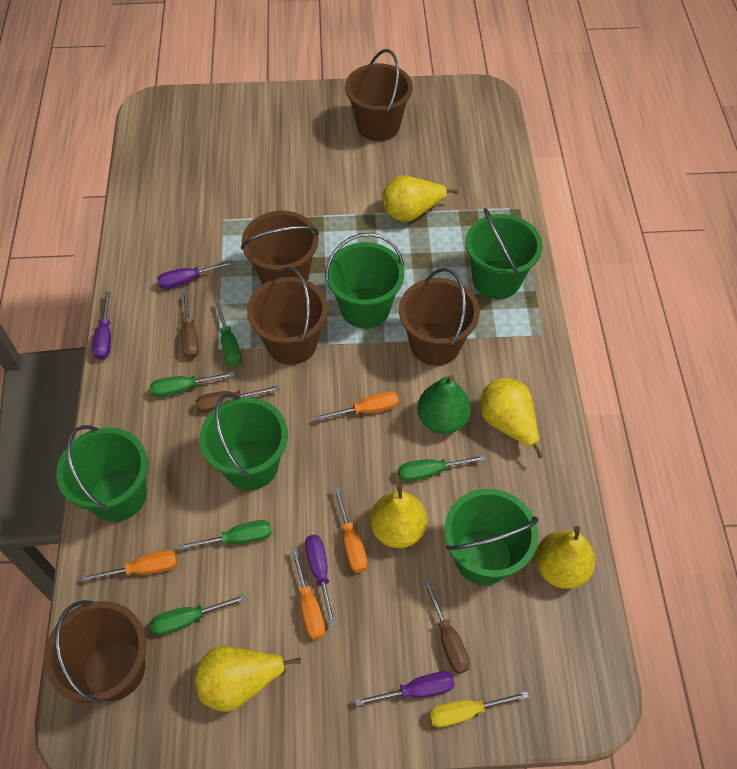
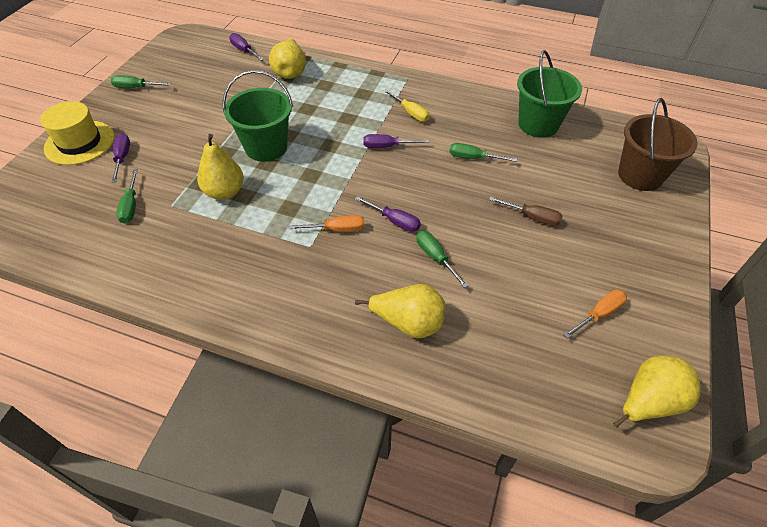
brown bucket: [44,600,146,704] [241,211,319,285] [247,267,328,365] [345,49,413,141] [399,268,480,366] = 5 -> [618,98,698,191] = 1
brown screwdriver: [181,292,199,359] [196,385,280,413] [424,580,470,674] = 3 -> [489,196,563,226] = 1
green bucket: [56,425,148,522] [200,393,288,490] [325,233,404,329] [444,489,538,585] [465,208,543,299] = 5 -> [223,70,293,162] [517,50,582,138] = 2
green pear: [417,375,471,434] = 1 -> none = 0
green screwdriver: [150,371,234,397] [150,594,246,635] [179,520,272,550] [215,300,241,366] [398,455,485,482] = 5 -> [111,75,171,88] [116,169,138,224] [417,231,468,288] [449,143,517,162] = 4
orange screwdriver: [82,550,177,582] [291,548,325,640] [316,391,399,421] [334,487,367,573] = 4 -> [289,215,365,232] [563,290,627,339] = 2
yellow hat: none = 0 -> [40,101,114,165] = 1
yellow pear: [194,646,301,712] [370,485,427,548] [382,175,458,222] [480,378,544,459] [535,526,595,589] = 5 -> [197,134,244,200] [269,39,306,79] [355,284,446,339] [613,355,701,428] = 4

